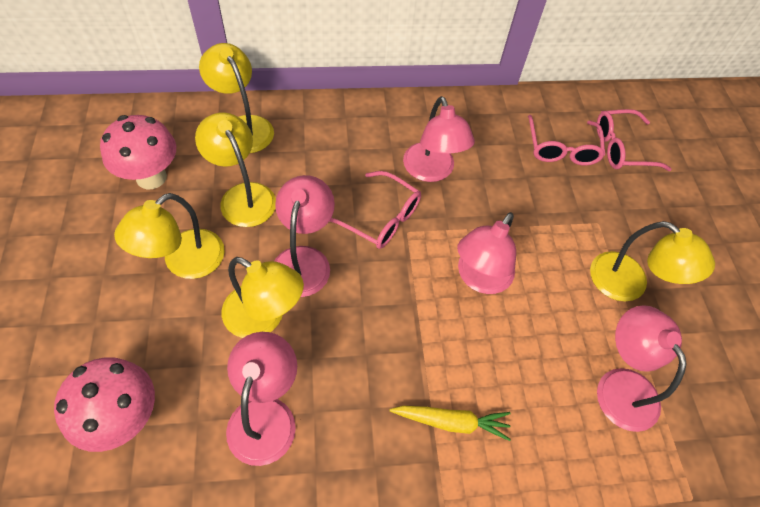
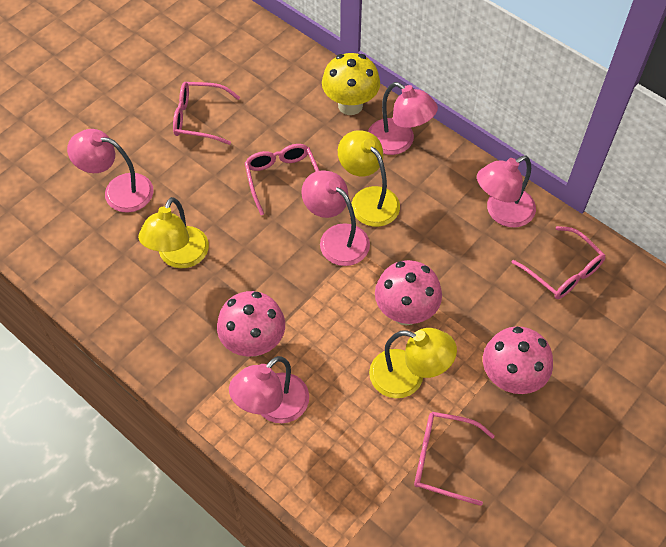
pink glasses: [330,171,421,249] [528,115,605,165] [597,109,672,171] = 3 -> [173,82,240,145] [245,144,319,215] [414,412,495,506] [511,226,606,299] = 4
pink mushroom: [54,357,155,452] [100,115,176,189] = 2 -> [217,291,285,357] [375,260,442,326] [483,326,553,394] = 3
yellow carrot: [390,406,511,441] = 1 -> none = 0
yellow lamp: [114,193,225,279] [195,112,276,227] [199,43,274,153] [222,257,304,338] [590,221,715,302] = 5 -> [138,197,209,268] [338,130,400,227] [369,328,457,398] = 3
yellow mushroom: none = 0 -> [322,53,380,115] = 1

